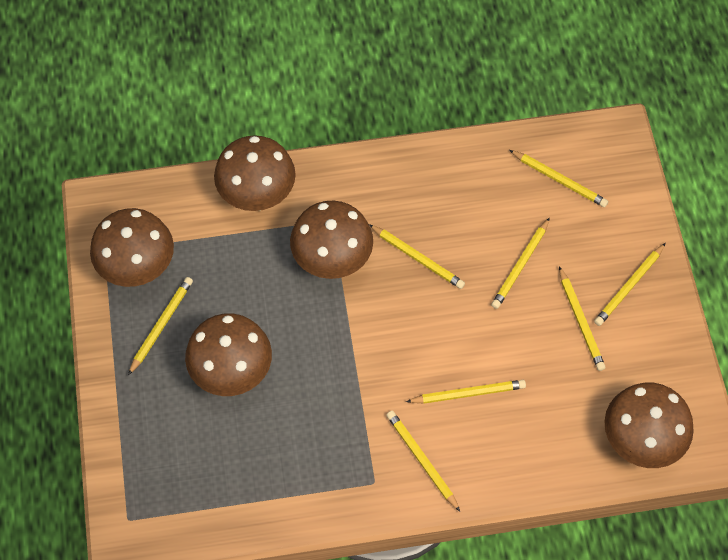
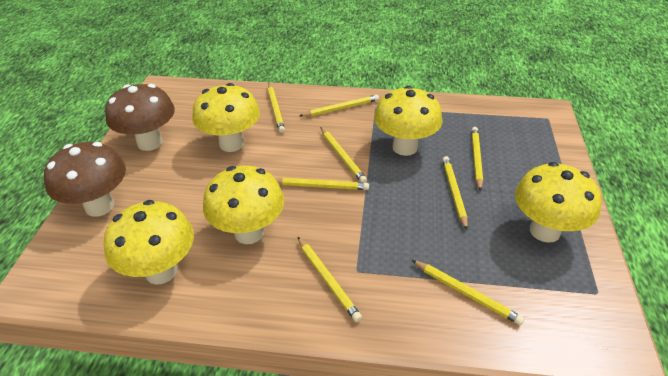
brown mushroom: [90,208,174,287] [185,313,272,396] [214,135,296,211] [290,201,373,279] [604,383,694,468] = 5 -> [44,142,126,217] [105,84,175,151] = 2
yellow mushroom: none = 0 -> [104,200,194,285] [192,83,260,152] [203,166,284,244] [374,86,443,156] [515,162,602,243] = 5

